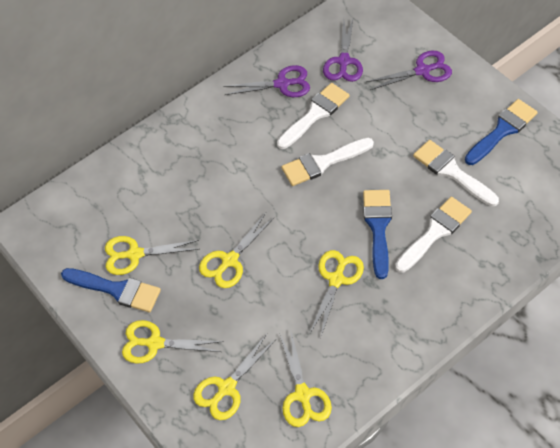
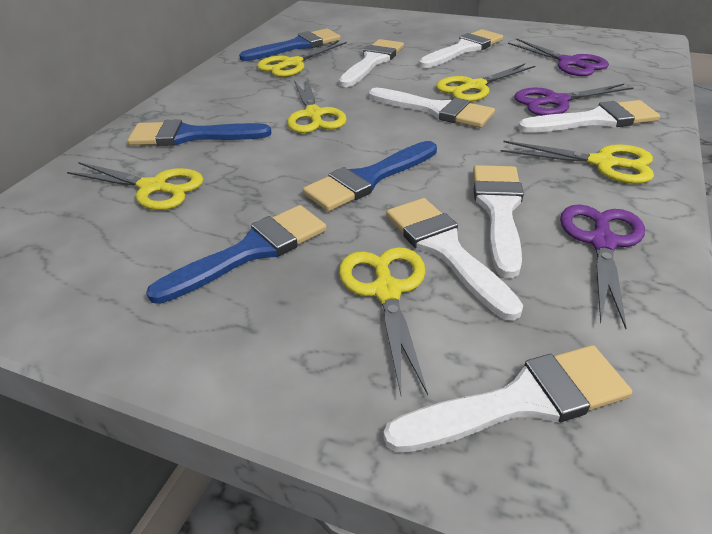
blue brush: [61,268,161,313] [363,190,392,279] [465,99,538,165] = 3 -> [127,119,271,146] [146,205,327,304] [239,28,341,61] [303,141,437,211] = 4
white brush: [277,83,350,149] [282,138,374,186] [395,197,472,273] [413,140,499,206] = 4 -> [339,39,404,87] [369,88,495,128] [383,345,632,453] [386,198,523,321] [419,29,503,68] [473,165,524,278] [518,100,660,133] = 7

